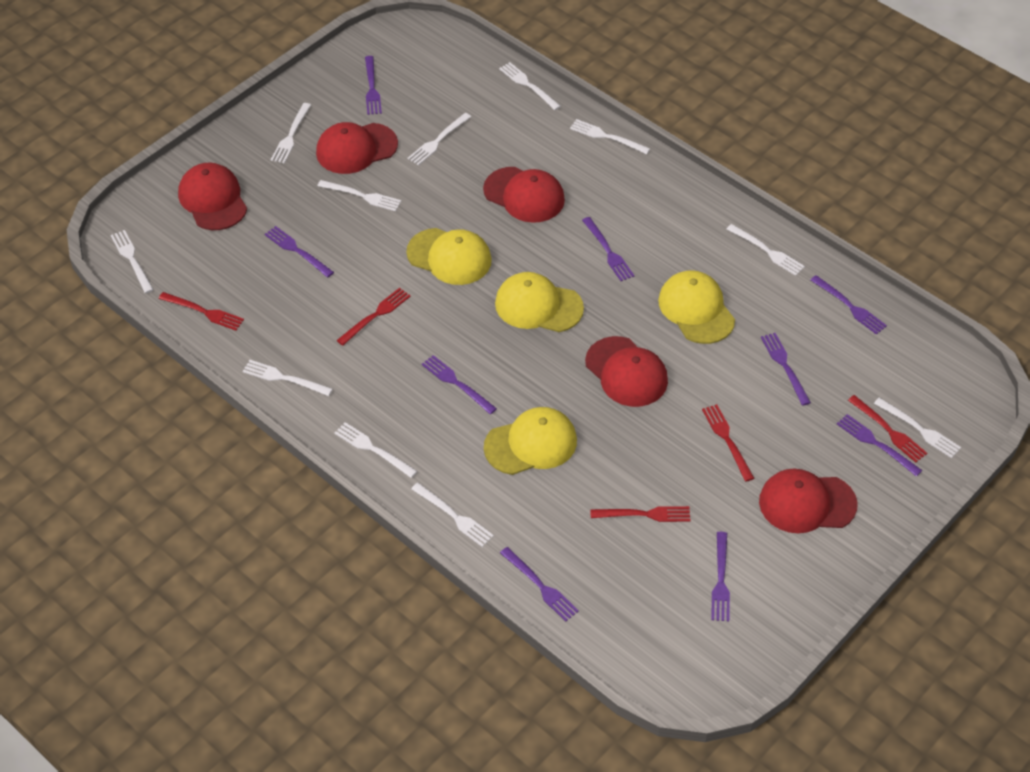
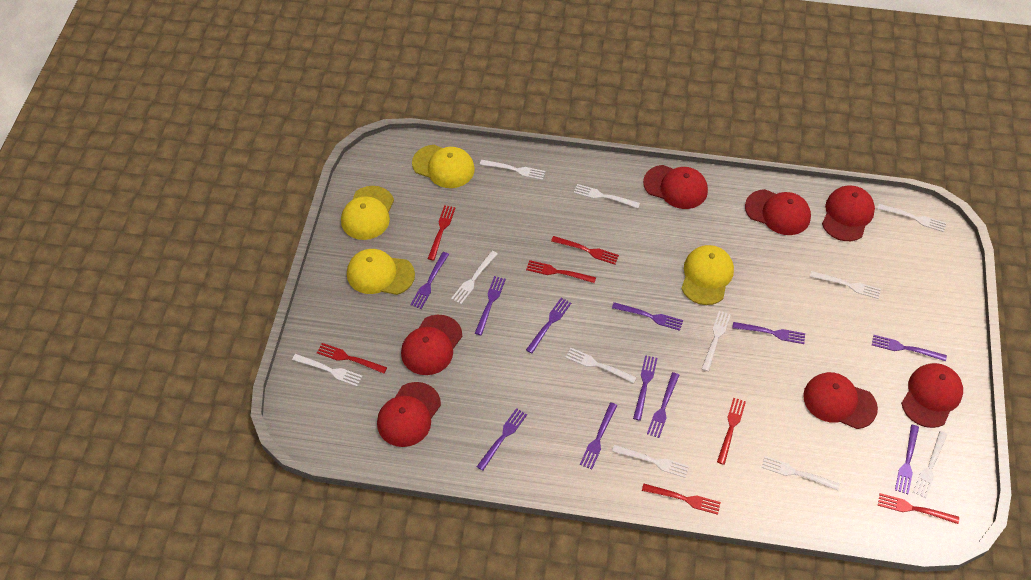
purple fork: [265,226,334,278] [365,56,382,115] [422,355,497,414] [500,547,579,622] [582,217,635,281] [711,532,730,621] [761,333,811,406] [811,275,887,335] [837,414,922,477] = 9 -> [410,252,449,309] [475,276,506,335] [477,408,527,471] [526,298,571,353] [580,402,617,469] [612,302,683,331] [633,355,657,421] [647,372,679,438] [732,322,805,344] [872,335,947,361] [895,425,919,494] = 11
red cap: [178,163,247,230] [316,122,398,174] [483,167,565,223] [585,336,668,407] [759,469,857,533] = 5 -> [377,382,441,447] [401,315,462,375] [643,165,708,209] [745,189,811,235] [803,372,878,429] [822,186,875,241] [901,363,963,428] = 7
red fork: [159,292,244,331] [336,288,411,346] [590,506,690,522] [702,404,754,482] [848,395,927,462] = 5 -> [317,343,387,374] [428,205,455,261] [526,260,596,283] [551,236,619,265] [642,484,721,515] [717,398,746,465] [878,493,959,524] = 7

